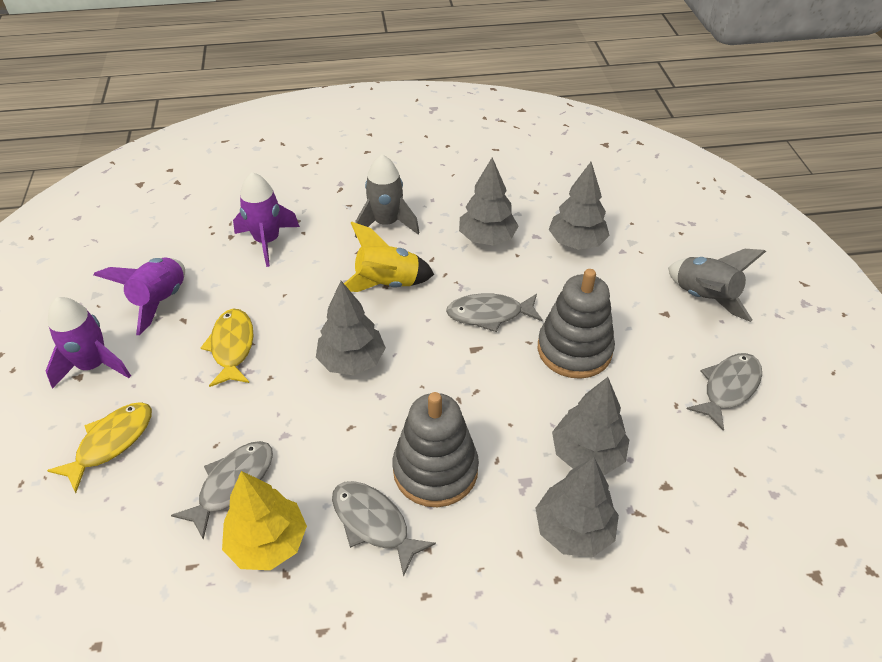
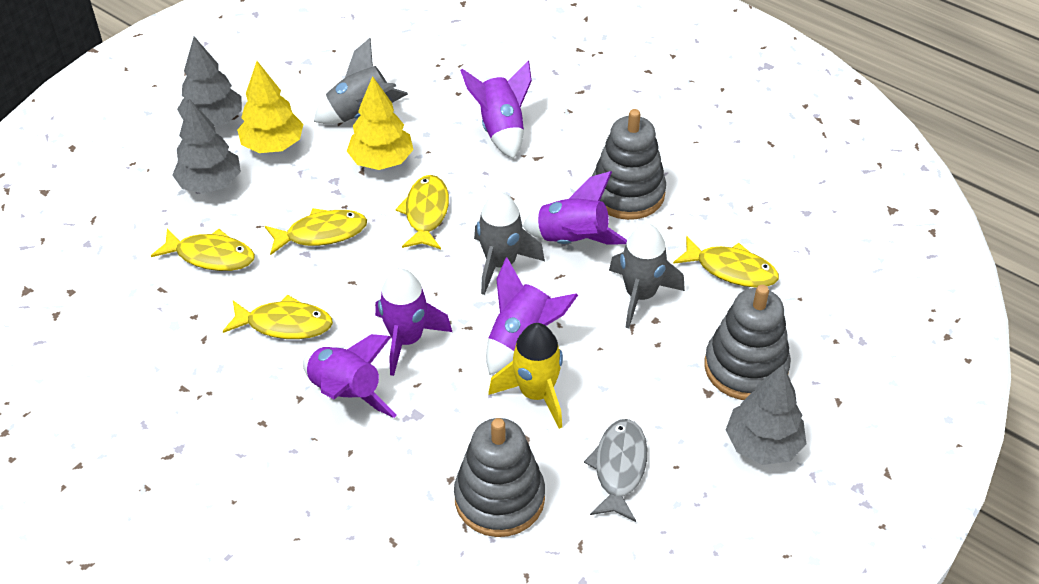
grey fish: [171,441,273,540] [332,481,436,577] [446,293,543,332] [687,353,762,431] = 4 -> [584,419,647,522] = 1
grey rocket: [355,155,420,238] [668,249,766,322] = 2 -> [314,38,408,124] [474,192,545,295] [609,224,685,329] = 3
grey stacking toy: [393,392,479,507] [538,269,615,379] = 2 -> [454,418,545,537] [592,109,666,220] [704,285,791,400] = 3
grey tree: [316,281,386,375] [459,157,518,245] [535,457,619,557] [549,162,610,250] [552,377,629,475] = 5 -> [172,99,241,194] [177,36,242,126] [726,365,806,465] = 3
purple rocket: [46,297,131,389] [93,258,185,335] [233,172,300,267] = 3 -> [303,334,397,418] [375,268,452,376] [460,61,532,159] [486,257,578,375] [522,171,627,245] = 5
yellow fish: [47,402,152,493] [201,309,253,387] = 2 -> [151,228,255,271] [223,295,333,339] [265,208,367,255] [395,175,449,249] [673,236,779,288] = 5
yellow tree: [222,471,307,570] = 1 -> [237,61,303,153] [347,76,414,170] = 2

